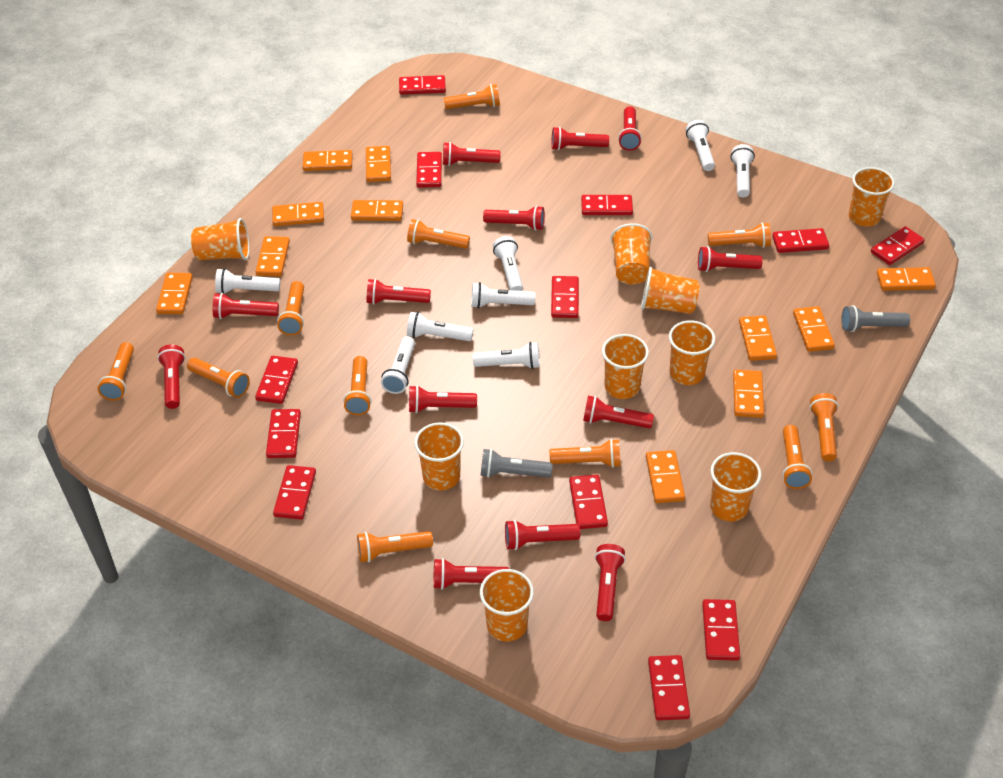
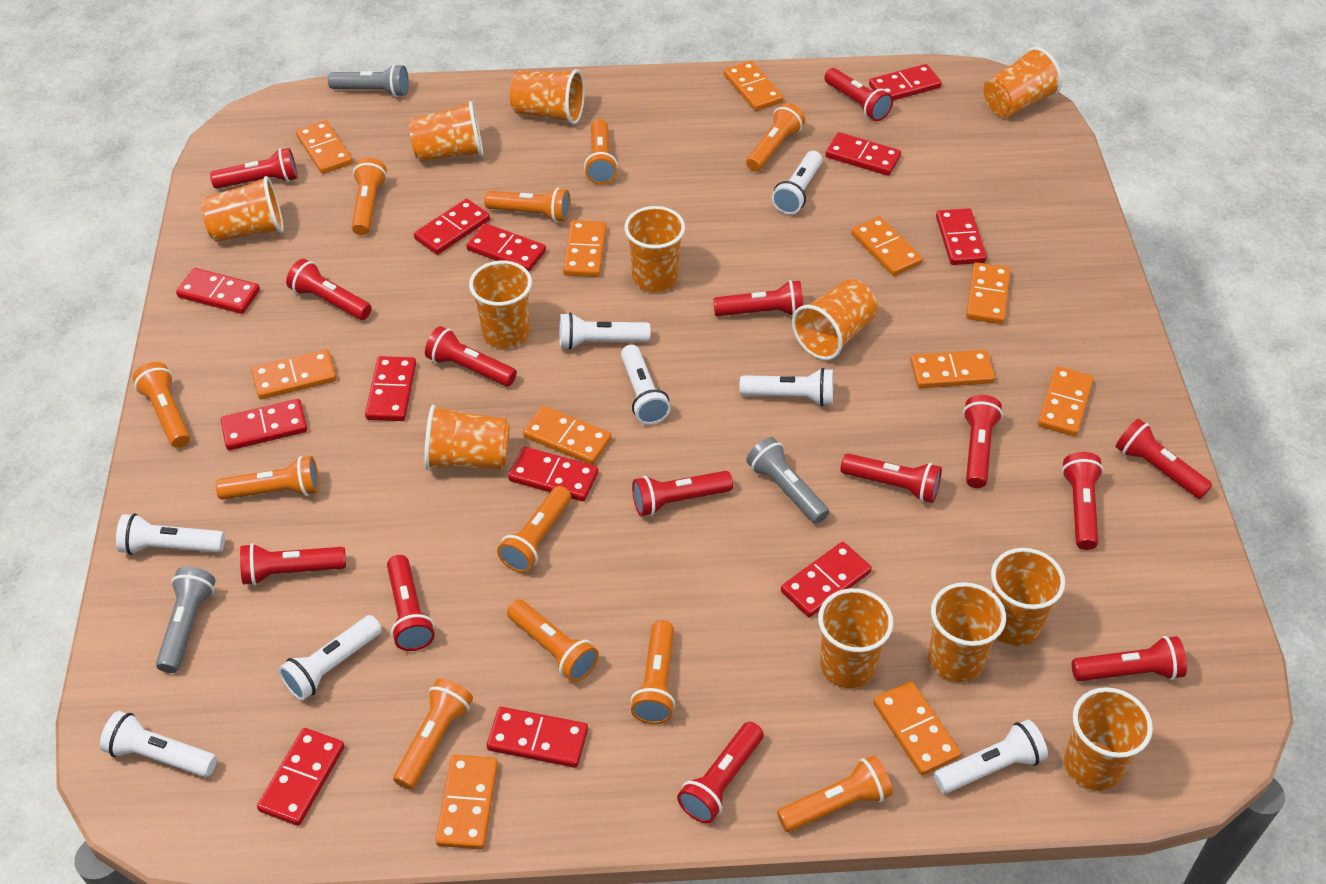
grey flashlight: [480,449,553,478] [841,305,910,332] = 2 -> [156,567,216,673] [328,64,409,97] [746,437,829,524] = 3
orange cup: [191,218,249,260] [414,423,464,490] [480,569,534,642] [602,334,649,399] [610,223,653,284] [641,267,700,314] [669,320,715,385] [710,452,762,521] [849,167,895,227] = 9 -> [201,176,284,242] [409,101,483,162] [424,405,510,470] [469,261,532,348] [510,69,585,124] [624,206,685,292] [792,279,877,360] [818,588,893,688] [928,582,1006,682] [984,47,1062,118] [991,548,1065,646] [1064,687,1153,791] = 12
red flashlight: [157,344,185,409] [213,293,279,319] [367,279,431,305] [409,385,477,413] [434,558,509,590] [443,142,501,166] [483,206,545,230] [505,520,580,550] [551,127,609,150] [583,396,654,428] [595,544,626,621] [618,107,642,151] [698,246,763,272] = 13 -> [210,148,297,189] [240,543,346,585] [286,259,372,320] [387,555,435,651] [425,326,517,386] [632,471,733,516] [677,722,764,823] [713,280,803,316] [824,68,893,121] [840,453,942,503] [963,395,1003,488] [1062,452,1103,550] [1072,636,1187,681] [1116,419,1212,499] = 14

